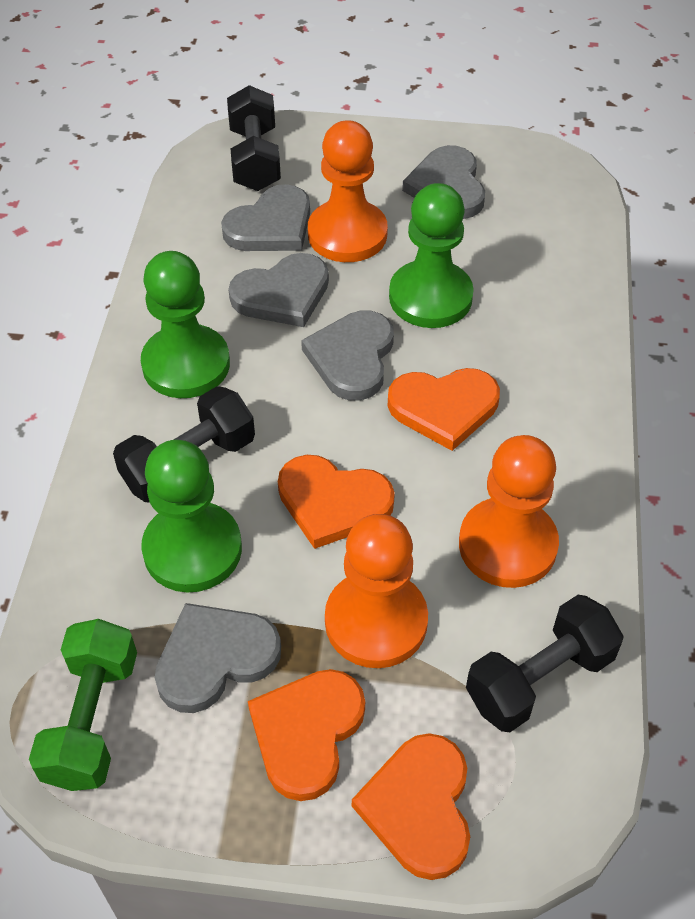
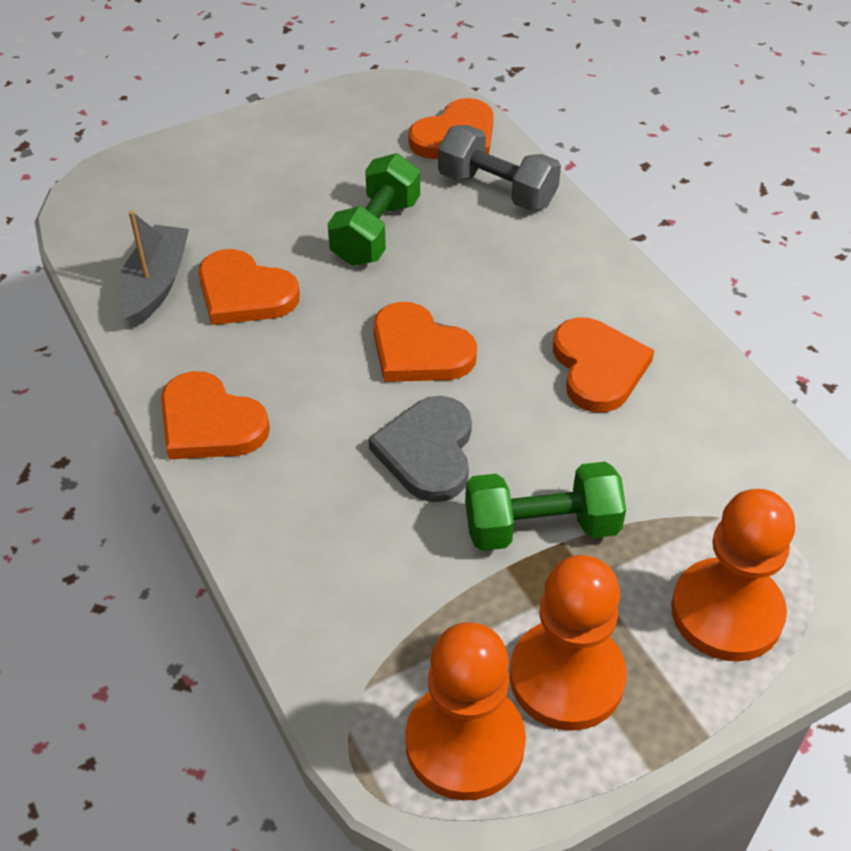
black dumbbell: [113,386,255,503] [227,85,281,191] [466,595,624,732] = 3 -> none = 0
green dumbbell: [29,619,137,791] = 1 -> [328,153,420,266] [465,462,626,551] = 2
green pawn: [141,251,230,398] [141,440,242,593] [389,183,474,328] = 3 -> none = 0
grey boat: none = 0 -> [117,211,189,327] = 1
grey dumbbell: none = 0 -> [438,125,561,211] = 1
grey heart: [155,603,281,713] [221,184,310,251] [228,253,329,327] [301,311,394,401] [402,145,485,219] = 5 -> [368,396,472,502] = 1
orange heart: [248,669,365,801] [278,455,395,549] [352,733,470,880] [388,368,500,451] = 4 -> [161,371,270,460] [198,249,300,325] [373,302,477,382] [408,98,494,159] [553,318,654,413] = 5

